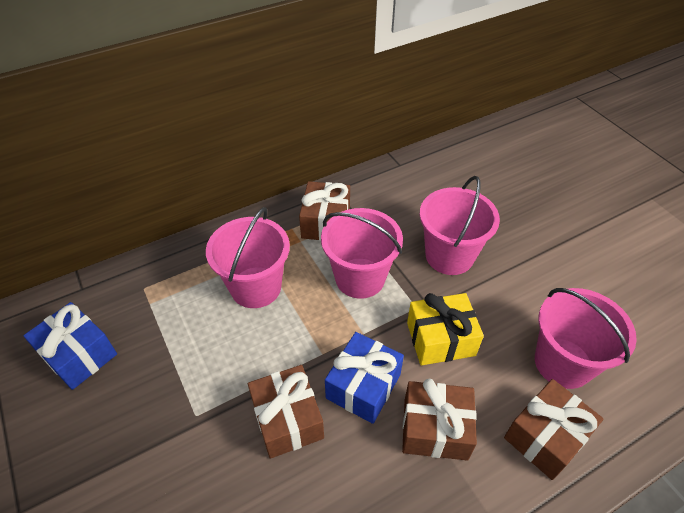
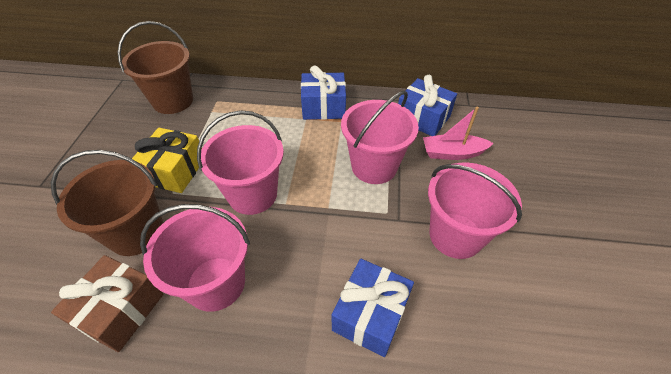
blue gift: [24,302,117,390] [325,332,404,424] = 2 -> [301,65,346,120] [332,258,414,357] [398,75,457,136] = 3
brown bucket: none = 0 -> [51,150,163,256] [118,21,193,114] = 2
brown gift: [248,365,324,459] [299,181,350,241] [402,379,477,460] [504,379,603,480] = 4 -> [51,255,163,352] = 1
pink boat: none = 0 -> [423,107,494,160] = 1

